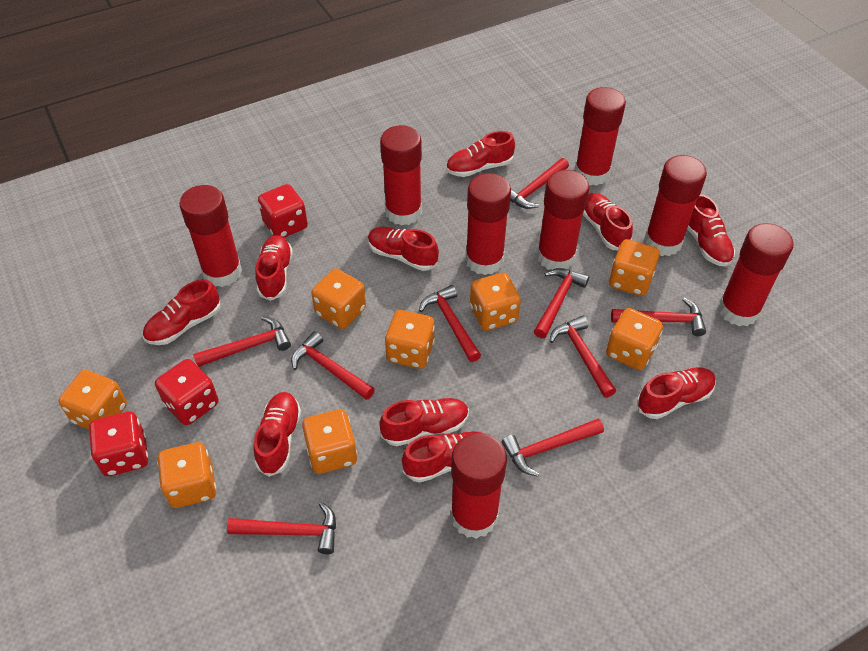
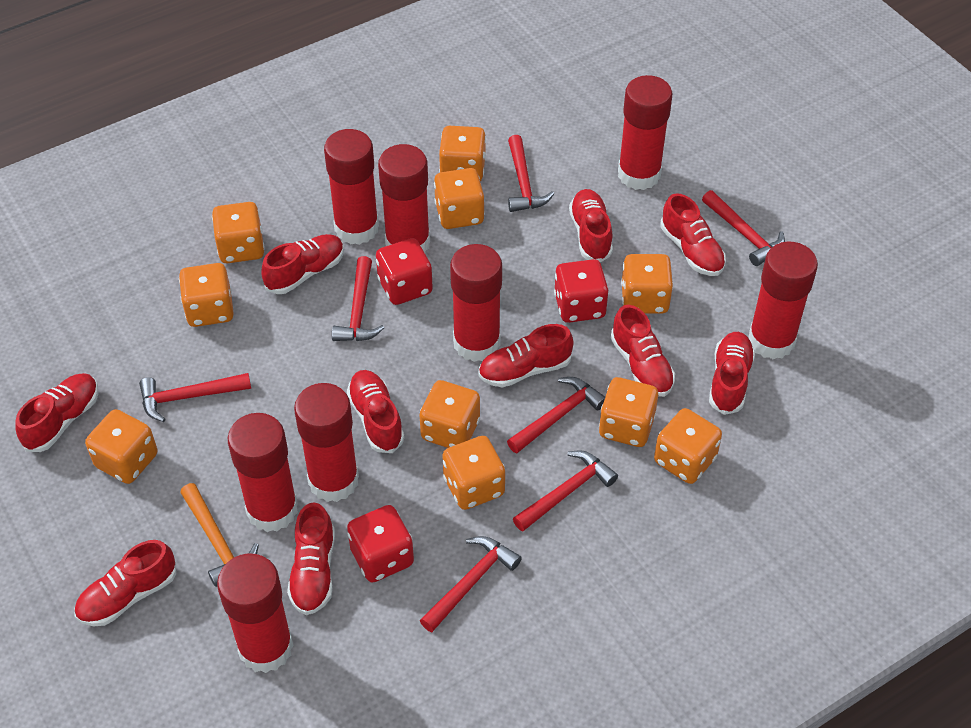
orange dice: [58,370,127,430] [157,442,216,508] [302,409,357,474] [311,269,366,329] [385,310,435,369] [470,273,521,331] [606,308,663,370] [609,239,660,296] = 8 -> [85,409,157,484] [179,263,234,327] [212,202,265,263] [420,380,480,448] [434,168,485,229] [439,126,486,181] [442,436,505,510] [599,377,658,447] [621,254,673,314] [654,408,722,484] = 10
orange hammer: none = 0 -> [180,483,259,587] = 1
red hammer: [193,316,291,367] [227,502,336,554] [291,331,375,400] [419,285,481,362] [502,419,604,477] [510,158,569,209] [534,268,589,338] [549,316,616,398] [611,298,706,336] = 9 -> [139,373,251,422] [332,256,384,341] [420,536,522,632] [507,377,605,453] [508,135,554,212] [513,450,618,532] [702,190,785,266] = 7

